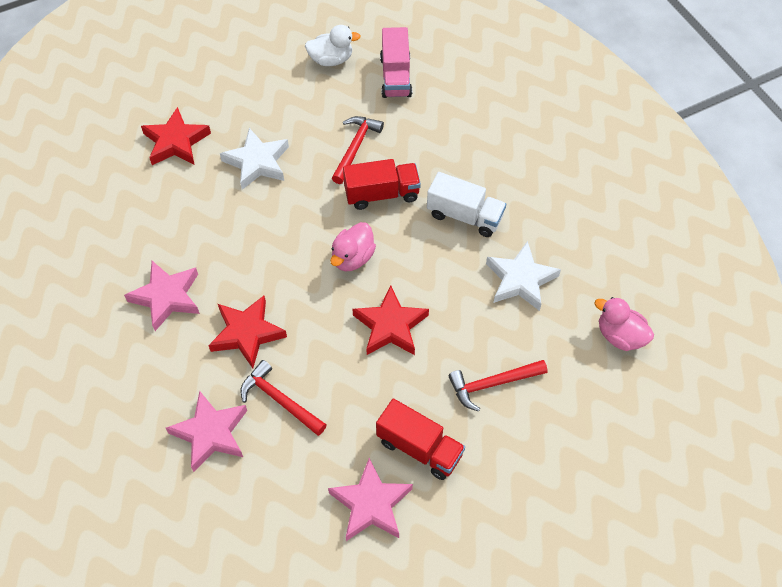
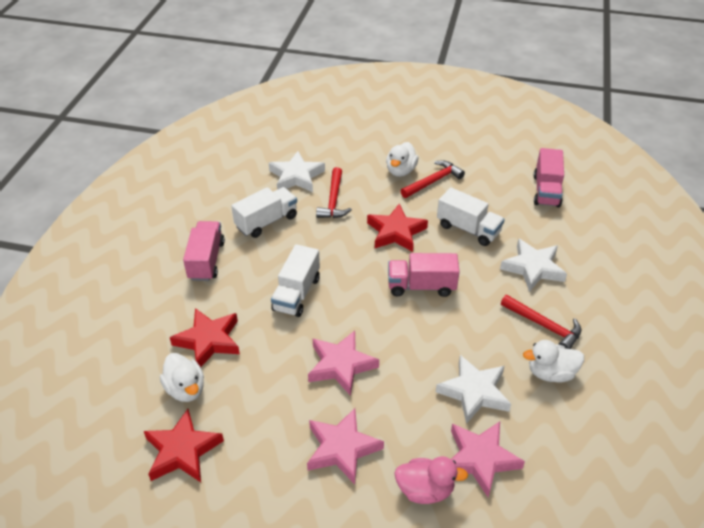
pink duck: [330,222,376,271] [594,297,654,351] = 2 -> [394,456,468,504] = 1
pink truck: [380,27,412,98] = 1 -> [183,221,225,281] [388,253,460,297] [534,148,564,208] = 3
red truck: [343,159,421,210] [376,398,465,480] = 2 -> none = 0
white duck: [305,25,361,66] = 1 -> [160,353,204,402] [386,142,418,177] [523,340,584,382] = 3
white star: [220,128,289,190] [486,241,561,311] = 2 -> [269,151,325,192] [436,355,511,424] [500,239,567,292] = 3
white truck: [427,172,506,237] = 1 -> [231,187,297,238] [271,244,320,317] [437,187,505,246] = 3

